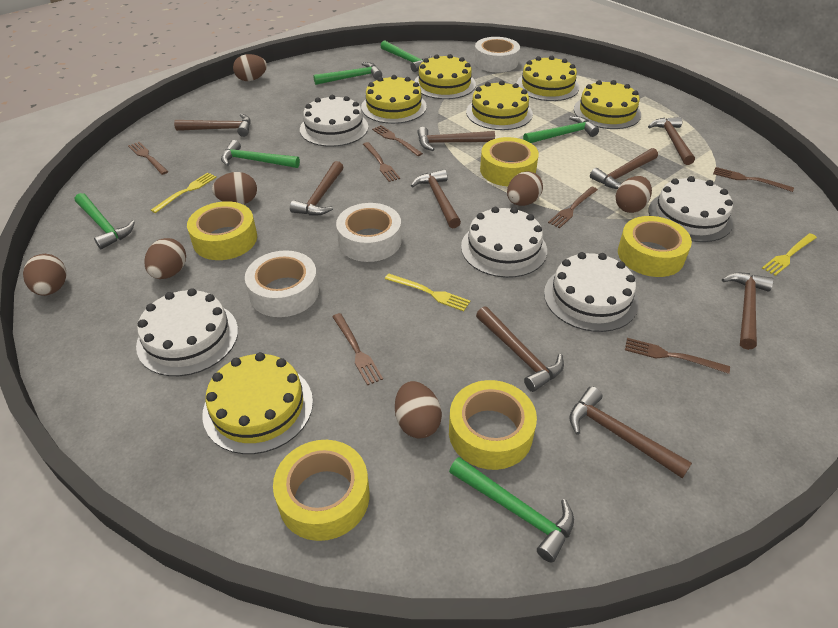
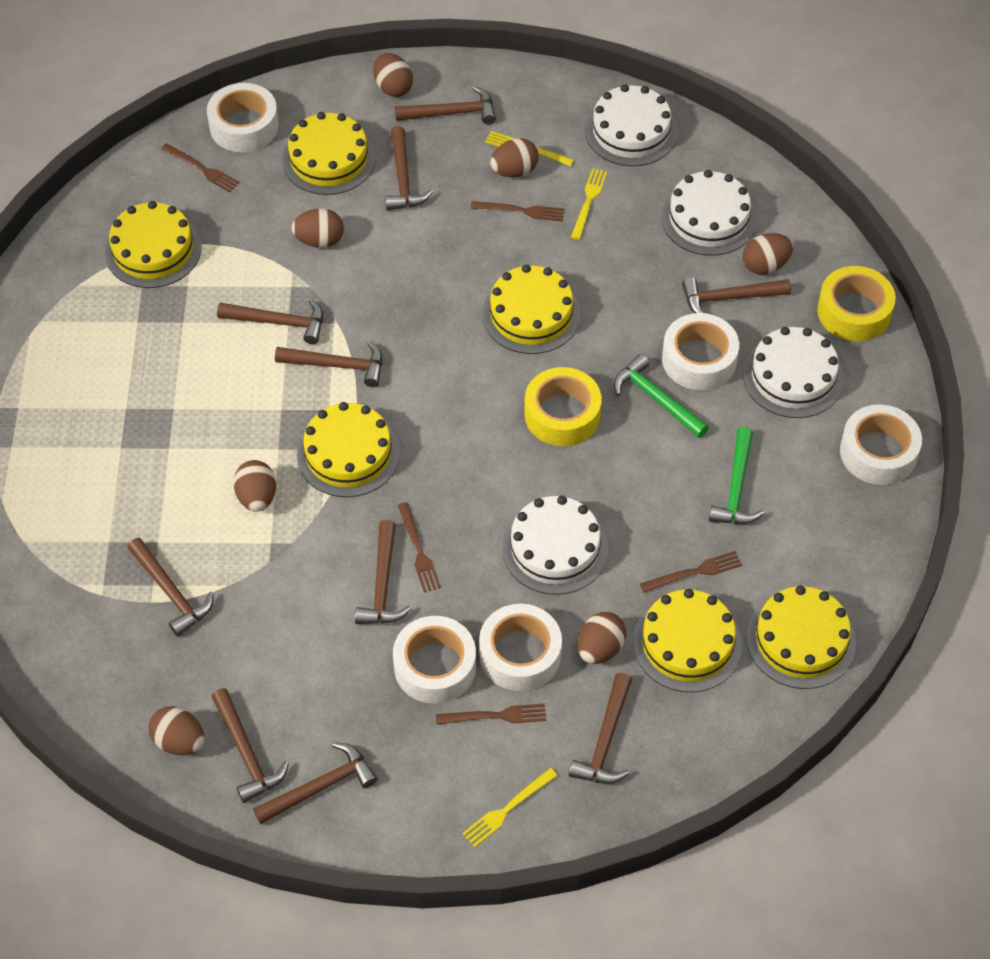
brown fork: [128,142,169,175] [332,313,383,386] [363,142,400,182] [372,125,423,156] [548,187,598,228] [625,338,730,374] [713,167,794,192] = 7 -> [161,143,240,192] [398,502,441,592] [436,703,546,724] [471,201,565,221] [640,551,742,592] = 5
brown hammer: [174,114,251,137] [290,161,344,216] [411,169,461,228] [417,127,495,151] [476,306,564,392] [569,386,692,478] [590,148,658,189] [648,117,695,165] [722,273,774,350] = 9 -> [127,538,214,637] [211,688,289,803] [217,299,323,344] [253,742,378,824] [275,340,383,387] [355,520,411,624] [385,126,433,211] [395,86,496,125] [569,673,632,784] [682,277,791,313] = 10
green hammer: [75,193,135,249] [221,140,300,168] [313,62,382,85] [381,40,432,72] [449,457,574,563] [523,116,599,143] = 6 -> [614,354,709,438] [709,427,764,524] = 2
white cake: [136,288,238,376] [300,95,368,147] [461,207,547,278] [544,252,639,332] [649,176,733,242] = 5 -> [502,496,608,595] [585,84,677,166] [661,170,757,256] [743,327,844,418] = 4
white tape: [245,250,319,317] [336,203,402,262] [474,37,520,72] = 3 -> [207,83,279,152] [393,616,476,704] [479,604,562,691] [662,313,739,390] [840,404,922,485] = 5
yellow tape: [187,201,257,260] [273,440,370,541] [449,380,537,470] [480,137,539,186] [618,216,692,277] = 5 -> [524,367,602,446] [817,266,896,341] = 2

